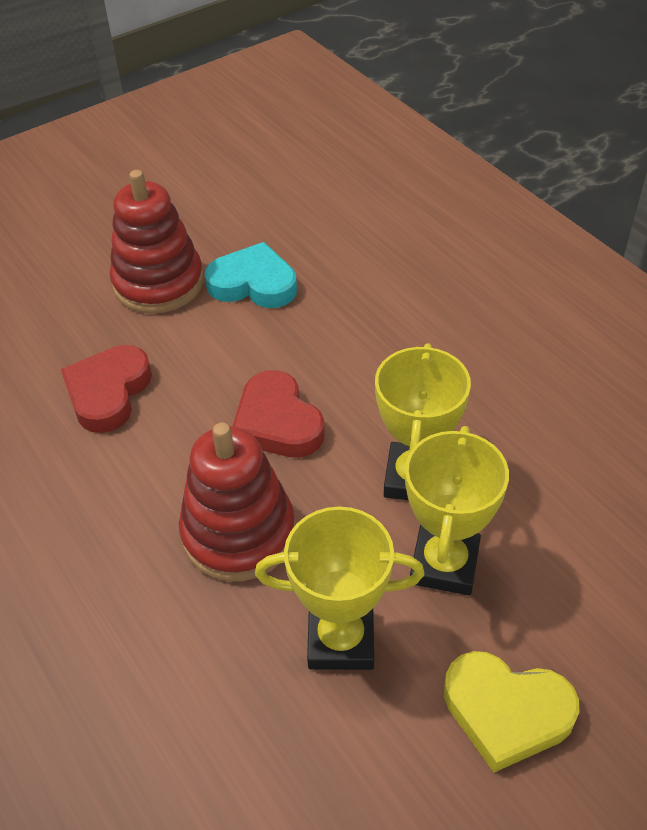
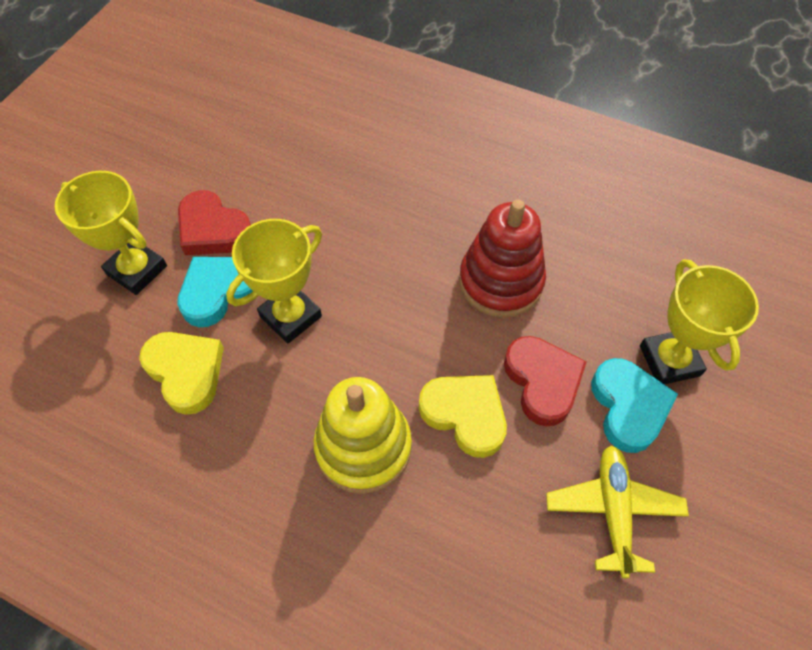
red stacking toy: [110,170,204,314] [179,423,295,581] = 2 -> [459,199,546,318] = 1
turquoise heart: [205,242,297,308] = 1 -> [177,257,252,327] [591,358,678,453] = 2
yellow heart: [444,651,579,772] = 1 -> [139,332,224,415] [419,375,507,458] = 2
yellow plane: none = 0 -> [546,445,689,578] = 1
yellow stacking toy: none = 0 -> [313,377,412,494] = 1

